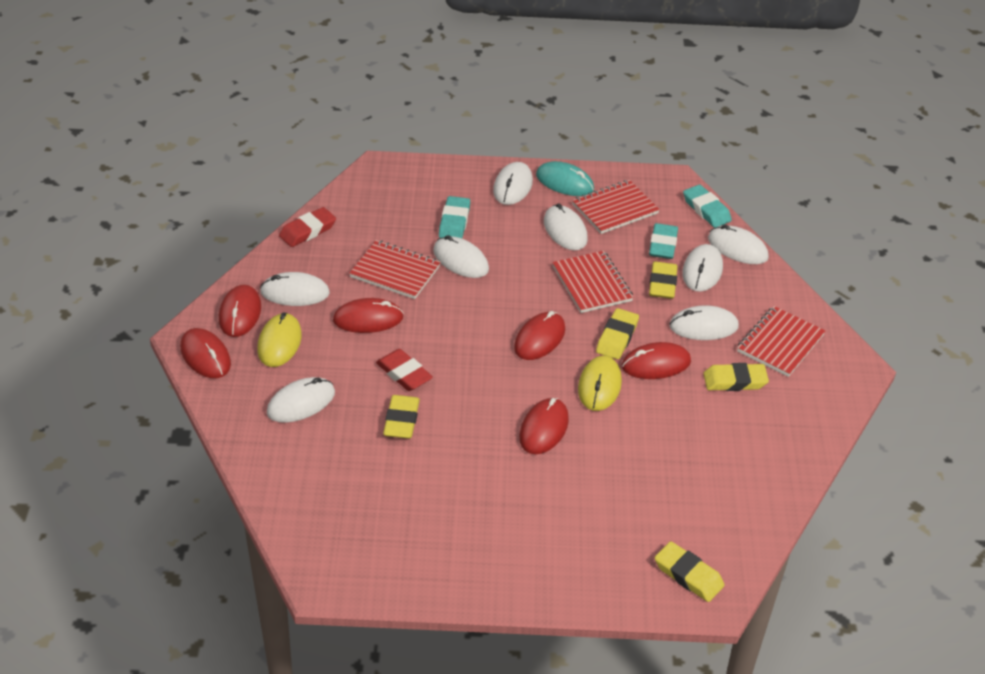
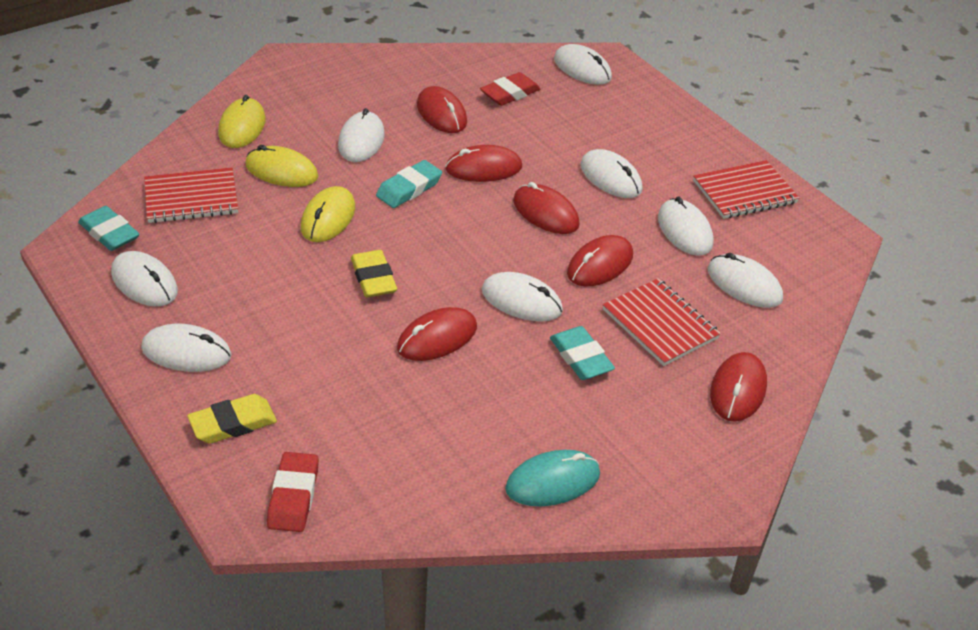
red notebook: [349,240,441,299] [552,251,634,313] [572,180,660,234] [737,306,825,377] = 4 -> [144,167,238,223] [603,278,721,366] [693,160,799,219] = 3
yellow eraser: [383,395,420,439] [596,308,639,359] [649,262,678,299] [655,541,725,602] [703,363,769,391] = 5 -> [187,394,277,444] [351,250,397,297] = 2
yellow mouse: [257,312,302,367] [578,356,622,411] = 2 -> [218,95,266,148] [245,145,318,187] [301,186,355,242] = 3

